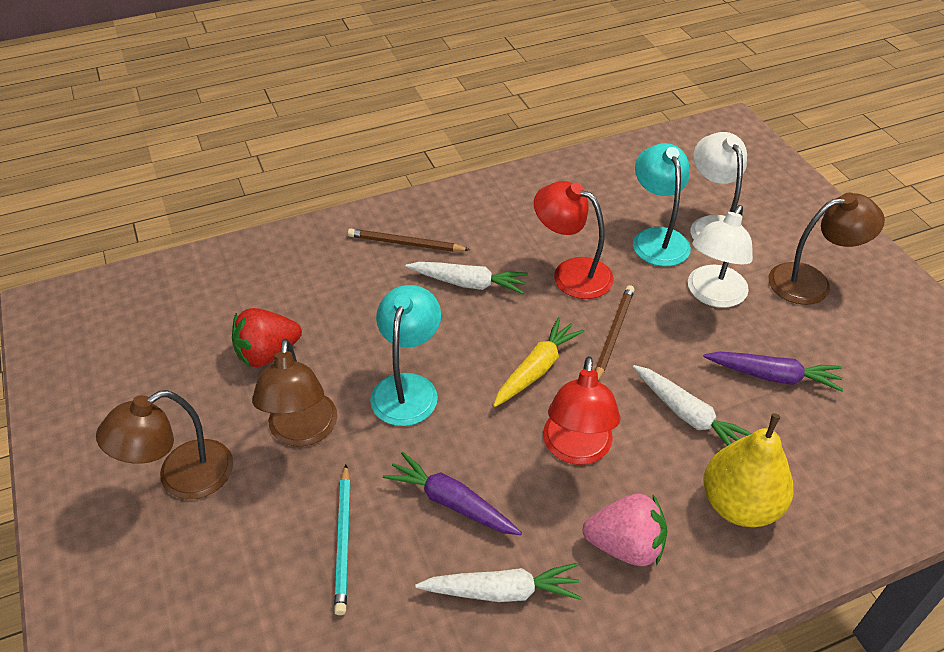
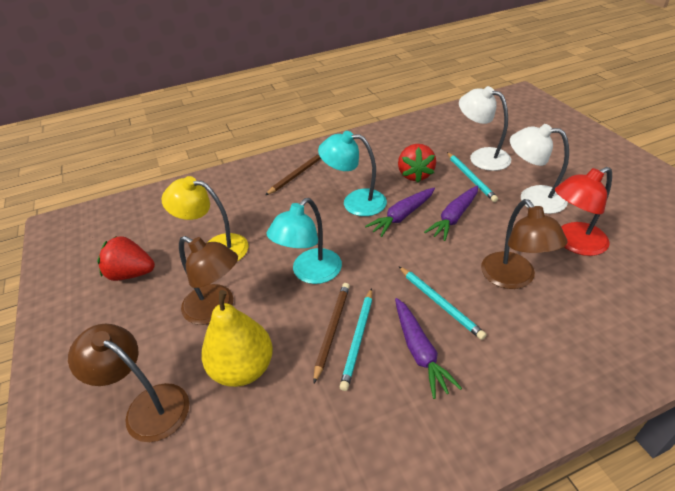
pink strawberry: [583,494,667,566] = 1 -> none = 0
purple carrot: [383,451,522,535] [703,351,844,391] = 2 -> [365,188,435,237] [395,298,462,399] [424,185,478,241] = 3
red lamp: [534,181,614,299] [543,356,621,465] = 2 -> [555,167,612,256] = 1
red strawberry: [232,308,302,367] = 1 -> [97,236,155,281] [398,144,436,183] = 2
turquoise pencil: [334,465,351,615] = 1 -> [340,288,372,391] [398,266,486,340] [447,152,498,202] = 3
white carrot: [405,262,528,294] [415,563,582,602] [633,365,752,446] = 3 -> none = 0
yellow carrot: [493,317,584,407] = 1 -> none = 0
yellow lamp: none = 0 -> [161,176,248,261] = 1

